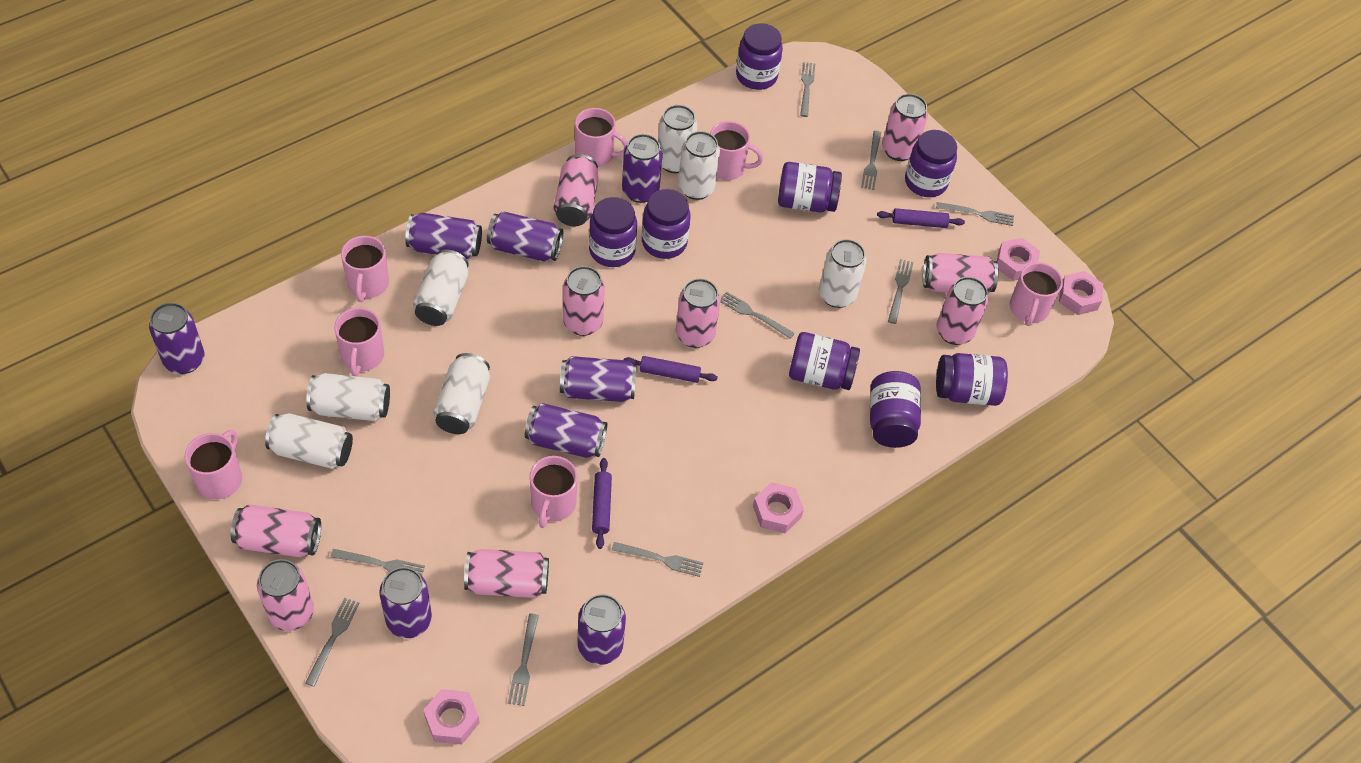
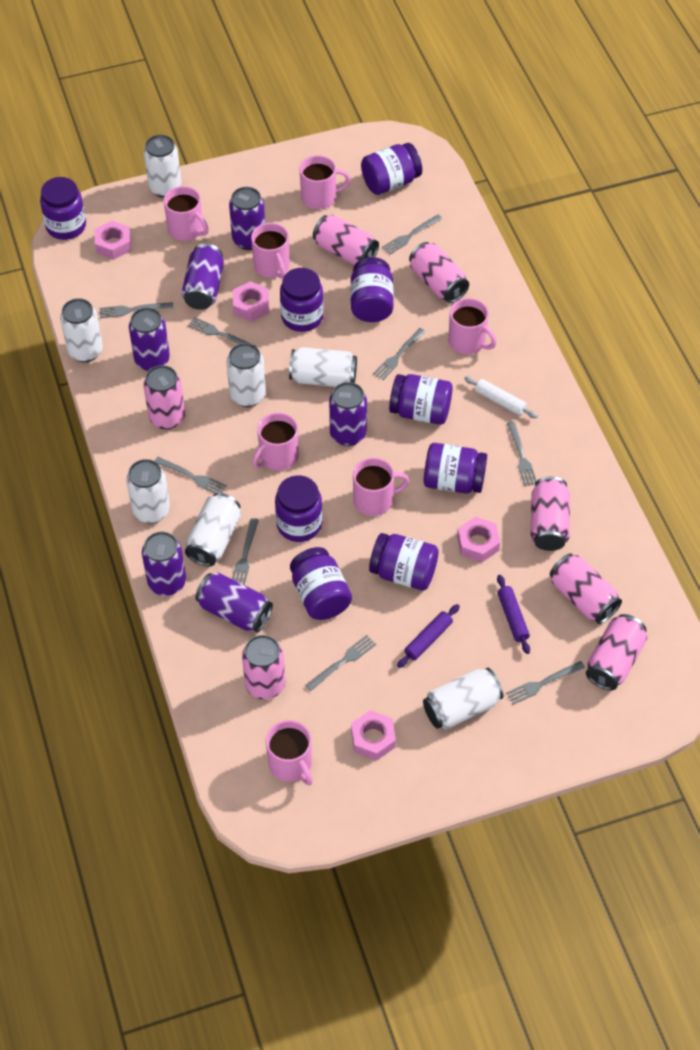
pink can: [231,504,321,557] [257,559,314,631] [464,549,549,598] [554,154,599,226] [563,266,605,336] [676,279,721,348] [882,94,928,161] [923,253,999,294] [937,277,988,345] = 9 -> [143,365,185,429] [242,635,285,700] [313,215,379,265] [409,242,469,303] [530,476,570,551] [550,553,622,624] [586,614,647,691] = 7
purple can: [149,303,204,374] [379,567,432,638] [405,213,482,259] [487,211,563,261] [525,403,607,458] [560,356,637,402] [577,594,626,665] [622,134,663,203] = 8 -> [129,307,170,371] [142,532,186,596] [182,243,224,310] [195,572,273,632] [229,187,265,250] [329,382,367,446] = 6
purple jar: [589,197,637,267] [642,189,691,259] [736,23,783,90] [778,162,842,212] [789,332,860,390] [870,371,921,448] [905,130,957,197] [936,353,1008,406] = 8 -> [40,177,86,240] [275,475,322,542] [280,268,324,332] [290,547,352,620] [351,257,394,322] [361,143,422,195] [369,533,438,590] [389,374,453,425] [424,443,487,493] = 9
purple rolling pin: [592,458,612,549] [624,356,718,383] [877,208,965,228] = 3 -> [397,604,460,668] [497,575,530,654] = 2
white rolling pin: none = 0 -> [464,376,538,418] = 1

